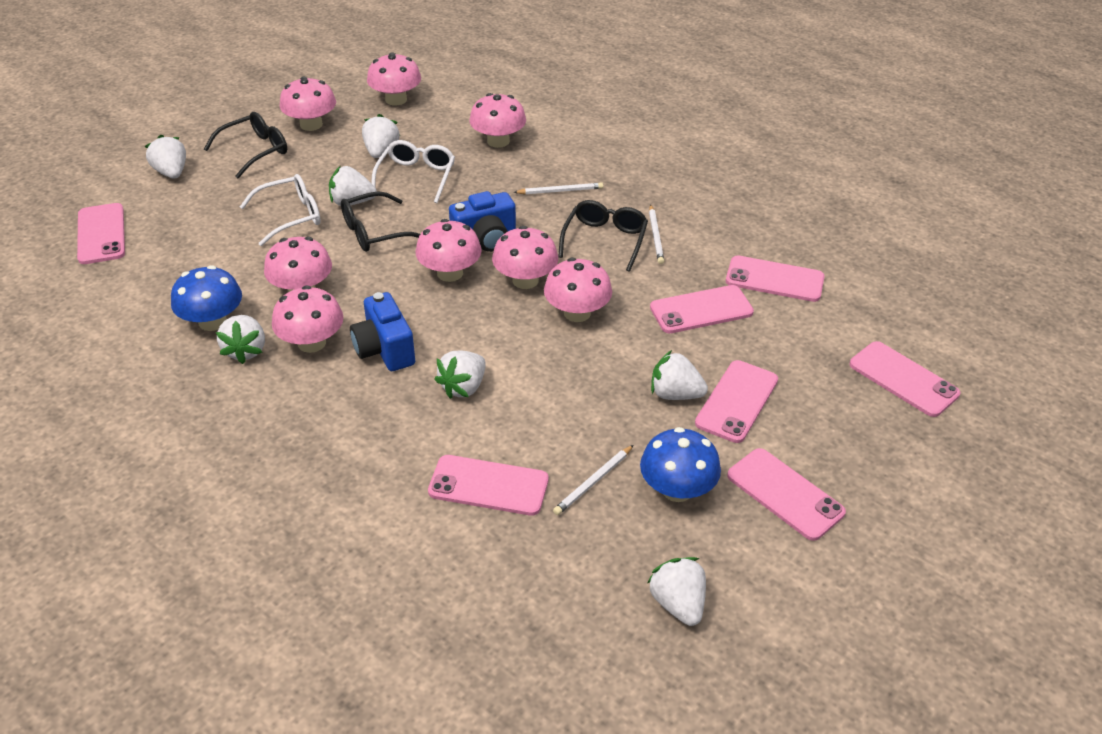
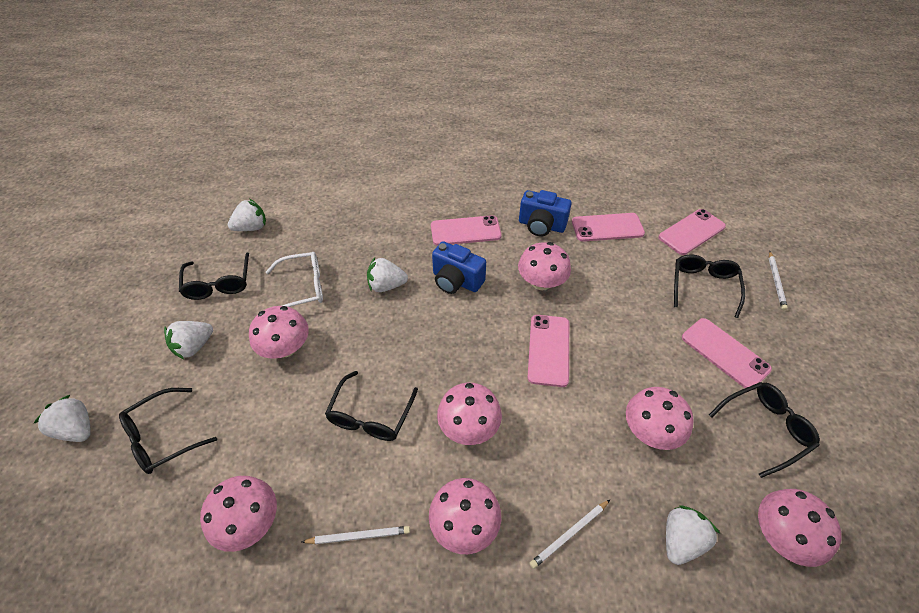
black glasses: [204,112,287,178] [341,191,420,252] [558,200,648,272] = 3 -> [119,388,217,474] [179,253,249,300] [325,371,418,441] [674,254,745,318] [709,382,820,478] = 5
blue mushroom: [171,265,242,331] [640,427,721,502] = 2 -> none = 0
pink mushroom: [264,237,332,292] [272,286,343,353] [280,77,336,131] [367,52,421,105] [416,219,482,282] [469,93,526,148] [492,226,558,289] [544,258,612,322] = 8 -> [200,476,277,552] [249,306,309,359] [429,478,501,554] [437,383,502,445] [518,242,571,290] [626,387,694,450] [758,489,842,567] = 7
pink phone: [77,203,125,264] [428,455,549,516] [650,285,754,333] [695,360,778,443] [726,255,825,302] [727,448,846,541] [850,341,961,417] = 7 -> [431,215,501,246] [527,315,569,387] [572,213,645,242] [658,209,726,255] [682,318,772,388] = 5
white glasses: [240,174,321,246] [371,140,455,203] = 2 -> [266,252,323,307] = 1
white strawberry: [145,135,186,179] [216,315,265,364] [329,166,377,206] [362,114,400,158] [434,351,486,399] [647,557,706,626] [651,350,708,400] = 7 -> [33,395,91,442] [164,321,213,359] [228,198,266,231] [367,257,408,292] [666,505,720,565] = 5

